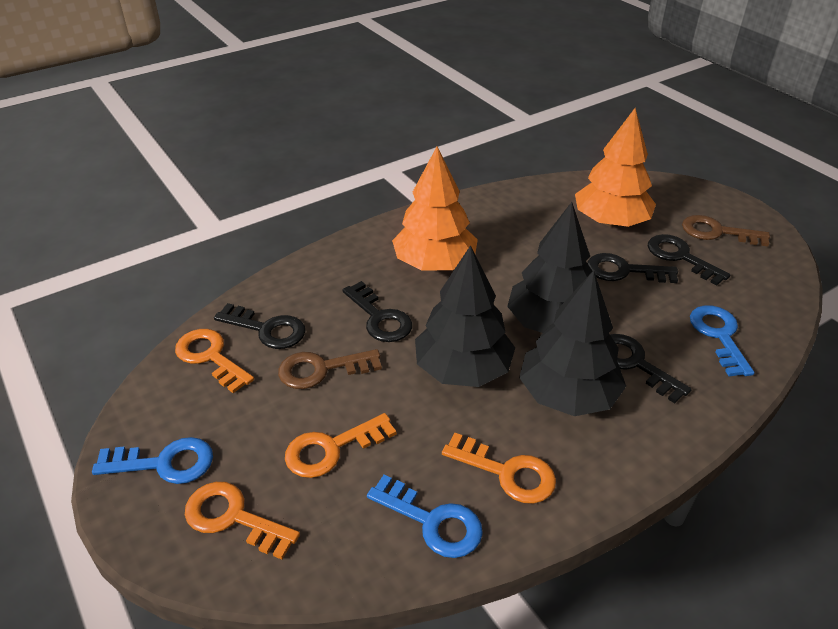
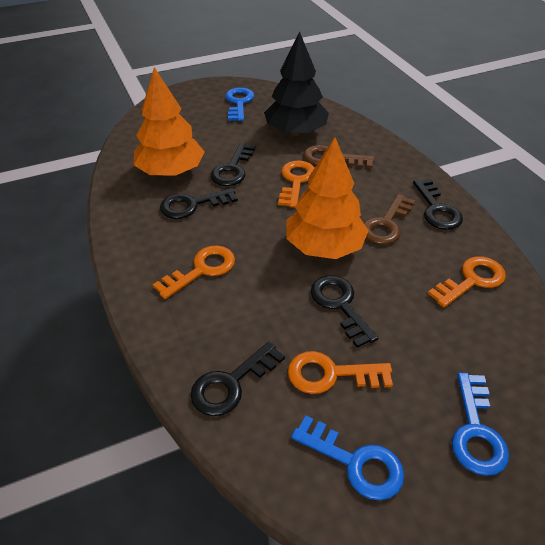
black tree: [415,245,515,387] [507,202,592,333] [519,270,626,416] = 3 -> [264,31,329,136] = 1

